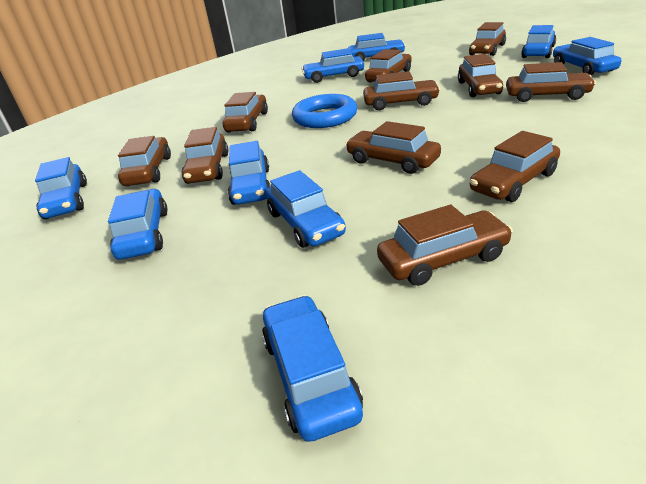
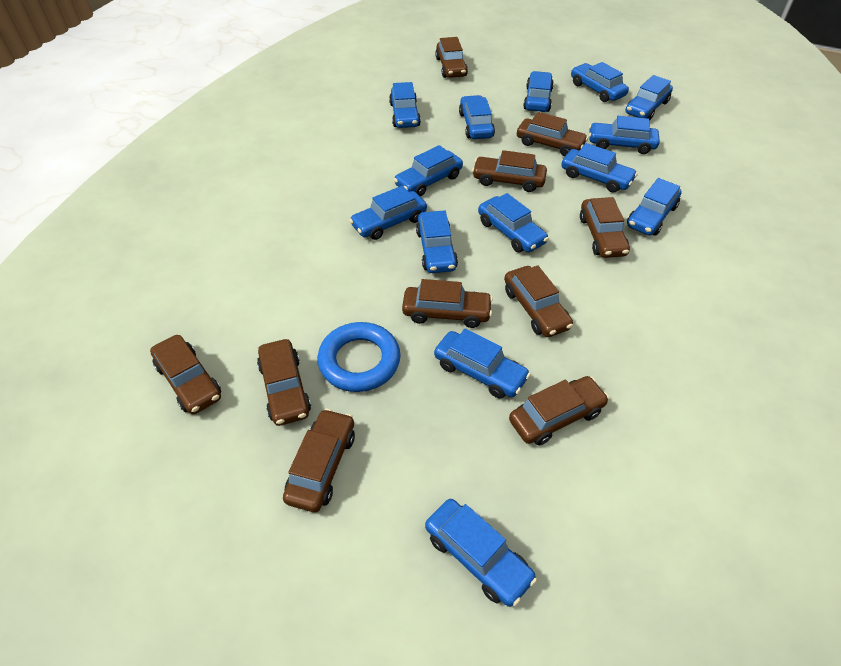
blue car: [35,157,87,219] [108,189,168,260] [228,141,271,205] [262,295,363,442] [266,170,346,248] [301,48,364,83] [348,33,406,61] [521,25,556,58] [553,37,621,75] = 9 -> [349,186,427,240] [389,82,421,128] [394,145,463,196] [416,210,458,273] [425,499,537,607] [434,329,531,399] [459,95,495,139] [478,193,549,252] [523,71,554,112] [561,143,638,193] [571,62,629,102] [589,116,660,154] [625,75,673,121] [627,178,682,236] = 14
brown car: [118,136,171,186] [182,127,229,184] [223,92,268,133] [345,121,441,174] [363,71,440,110] [365,49,412,83] [377,205,513,286] [458,54,503,97] [469,22,506,56] [470,131,560,202] [506,62,596,102] = 11 -> [150,335,221,414] [257,339,311,426] [283,408,355,512] [402,279,493,328] [435,37,468,78] [472,150,547,192] [504,265,573,337] [509,376,609,446] [517,112,588,157] [580,197,630,258] = 10

